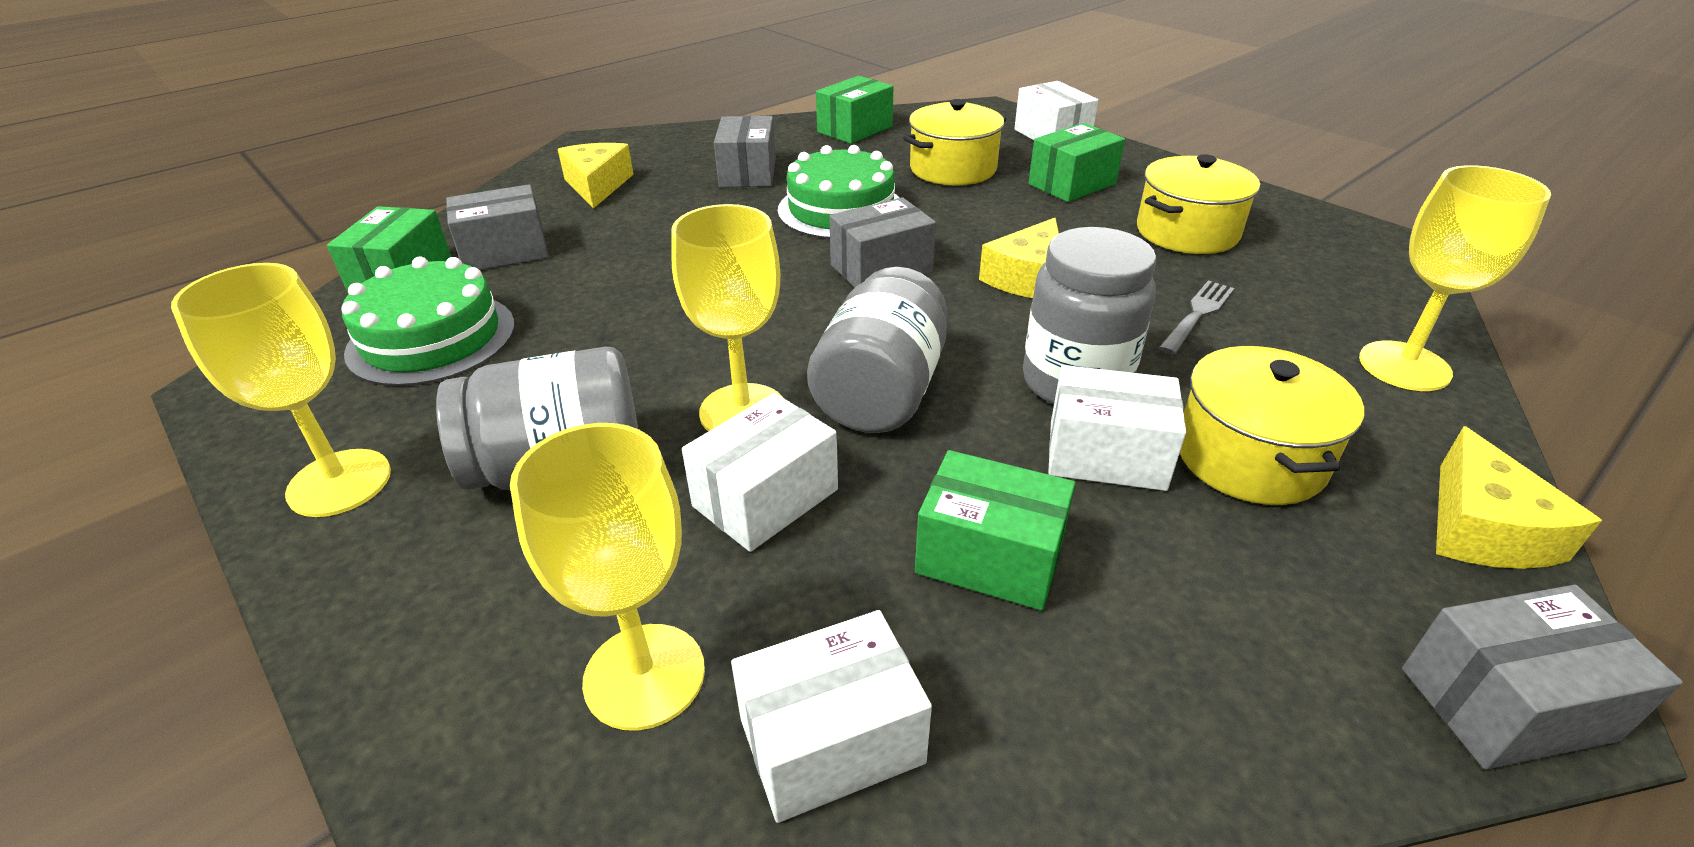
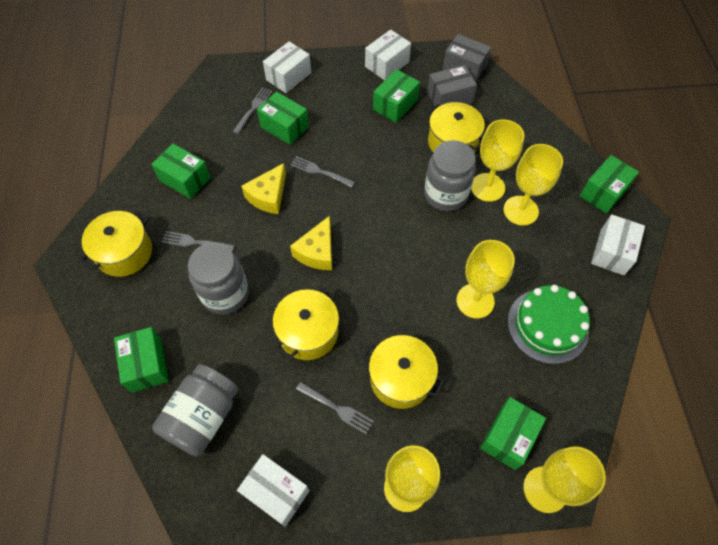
green box: [327,206,451,294] [816,76,893,144] [915,450,1075,610] [1028,123,1125,202] = 4 -> [114,327,169,393] [151,143,211,199] [257,92,309,145] [373,69,420,123] [480,397,546,470] [580,155,639,214] = 6
green cake: [341,256,515,387] [778,145,899,239] = 2 -> [508,285,590,364] = 1
grey box: [446,184,549,270] [714,116,776,187] [829,197,936,288] [1402,585,1683,770] = 4 -> [427,65,477,106] [443,34,491,82] = 2
grey fork: [1159,280,1235,355] = 1 -> [162,231,235,252] [233,87,273,134] [290,156,355,188] [296,382,374,434] = 4
yellow cheese: [558,143,634,208] [979,218,1059,298] [1436,426,1602,569] = 3 -> [241,163,286,214] [290,216,332,270] = 2
yellow goblet: [171,263,391,517] [510,423,705,731] [671,204,782,432] [1359,165,1551,391] = 4 -> [384,445,440,512] [457,240,515,319] [471,120,524,202] [504,144,563,226] [523,447,606,513] = 5
yellow pot: [903,99,1006,185] [1137,154,1260,254] [1180,346,1364,505] = 3 -> [80,211,152,277] [273,287,339,360] [362,335,445,409] [428,102,485,153] = 4

